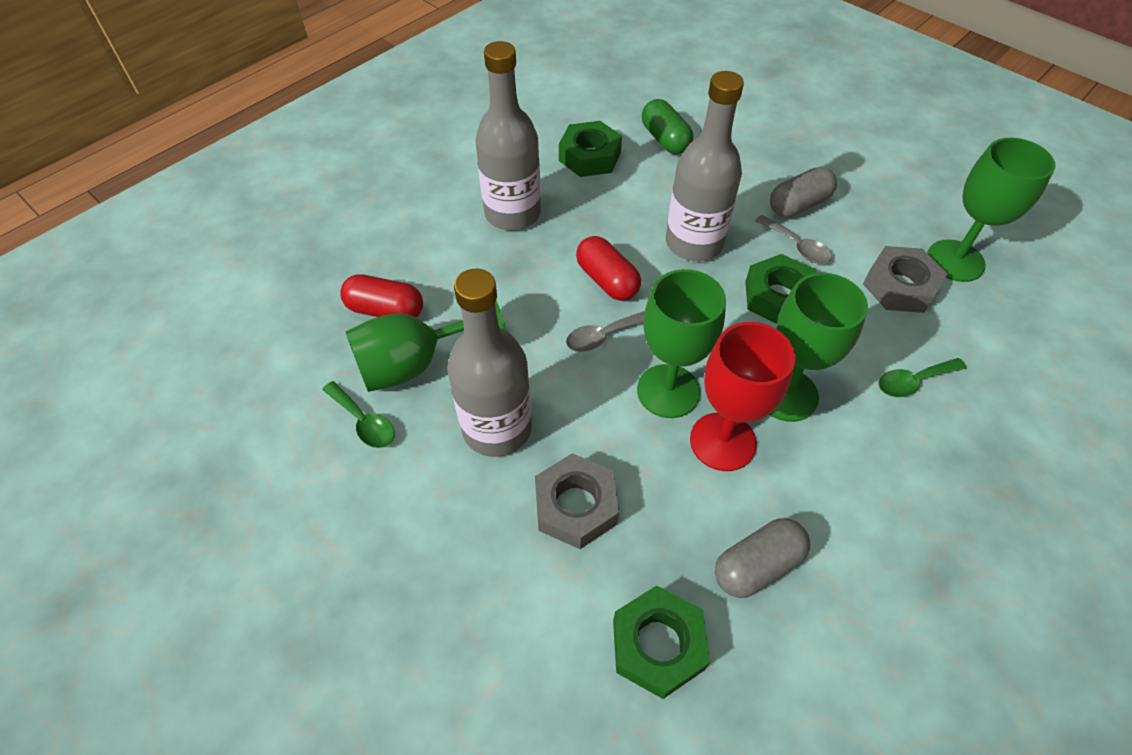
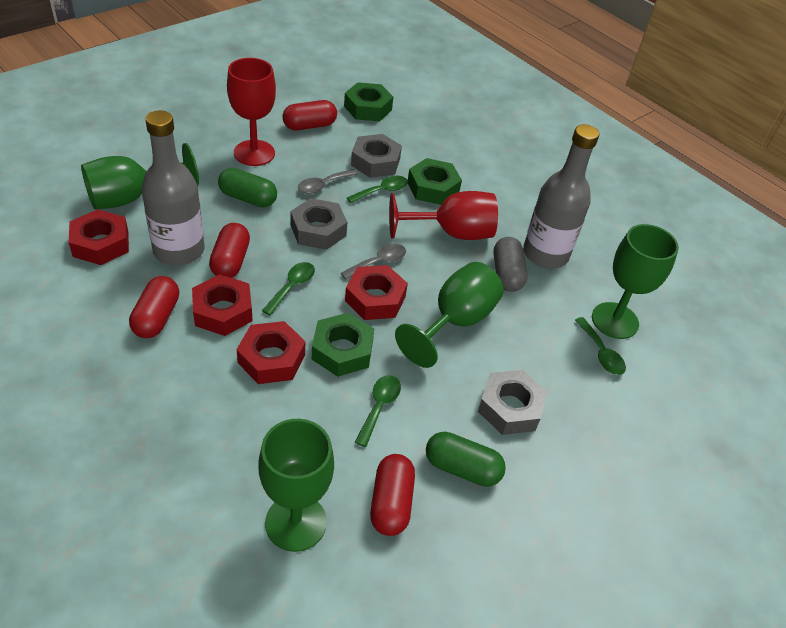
green capsule: [642,99,693,154] = 1 -> [218,168,277,207] [426,432,506,487] = 2
green spoon: [322,381,395,448] [879,358,967,397] = 2 -> [262,262,315,316] [347,176,408,203] [355,375,401,447] [575,317,626,375] = 4
grey bottle: [447,269,532,457] [475,41,541,230] [666,71,744,261] = 3 -> [141,110,205,265] [523,124,599,268] = 2
grey capsule: [715,518,810,598] [770,167,837,217] = 2 -> [493,237,528,292] = 1
grey nut: [535,453,619,549] [863,246,948,313] = 2 -> [290,198,347,250] [351,134,402,178] [478,370,548,435] = 3
red capsule: [340,274,423,317] [576,236,641,301] = 2 -> [129,276,179,338] [209,223,250,278] [282,100,337,130] [370,454,415,536] = 4
red goblet: [690,322,795,471] = 1 -> [227,58,276,166] [389,191,498,240] = 2
red nut: none = 0 -> [69,209,129,265] [192,274,253,336] [237,321,305,384] [345,265,408,320] = 4

